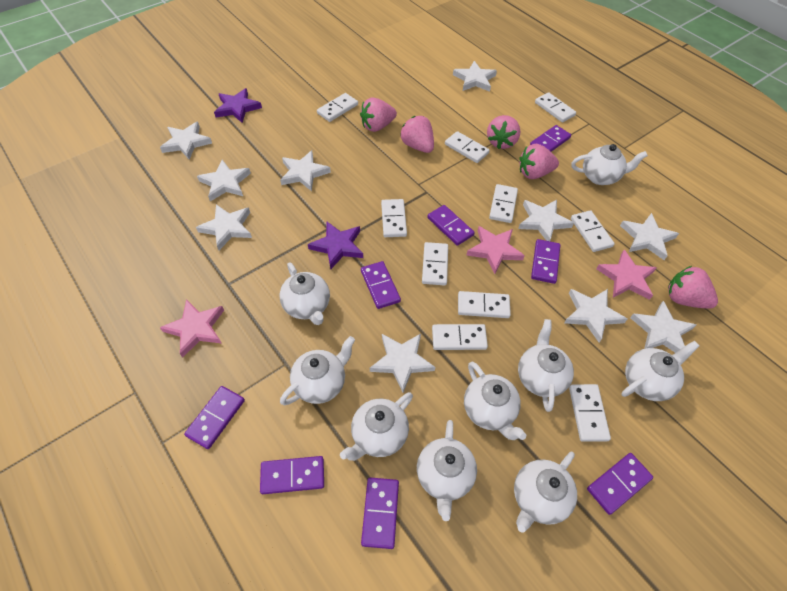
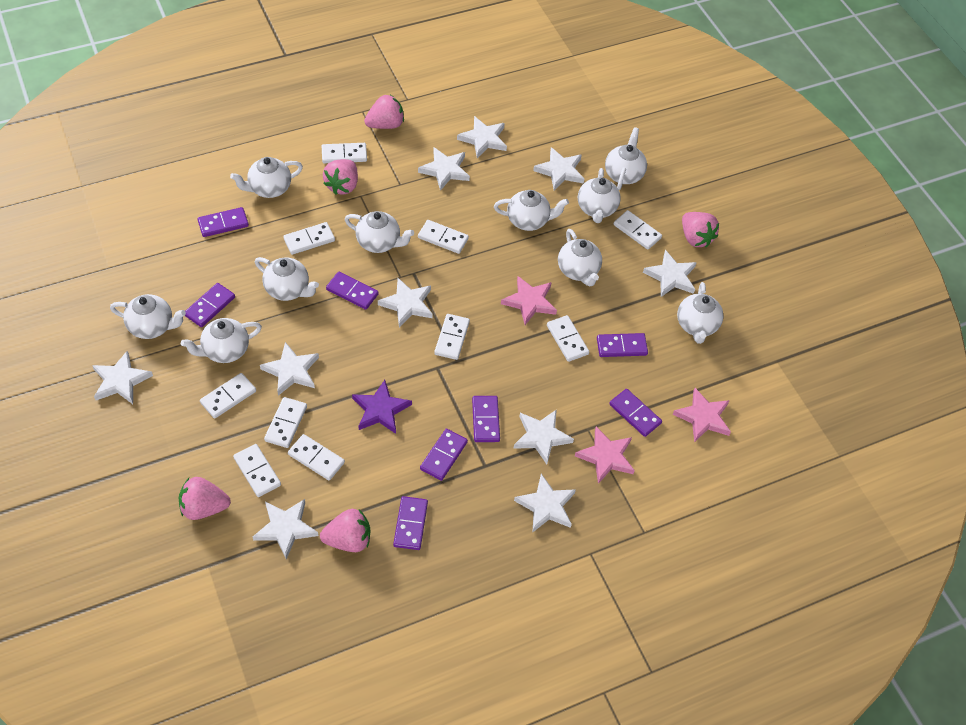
purple star: [214,88,262,123] [308,222,363,269] = 2 -> [352,380,412,434] = 1
white teapot: [279,262,330,325] [280,336,355,405] [340,392,413,461] [417,420,477,521] [464,362,526,440] [514,452,577,533] [518,319,574,412] [571,144,648,185] [621,341,699,401] = 9 -> [110,294,186,339] [181,318,262,363] [230,157,303,198] [255,257,319,301] [345,211,414,253] [494,190,569,231] [558,229,602,286] [578,168,621,223] [605,127,647,190] [677,282,724,344] = 10

